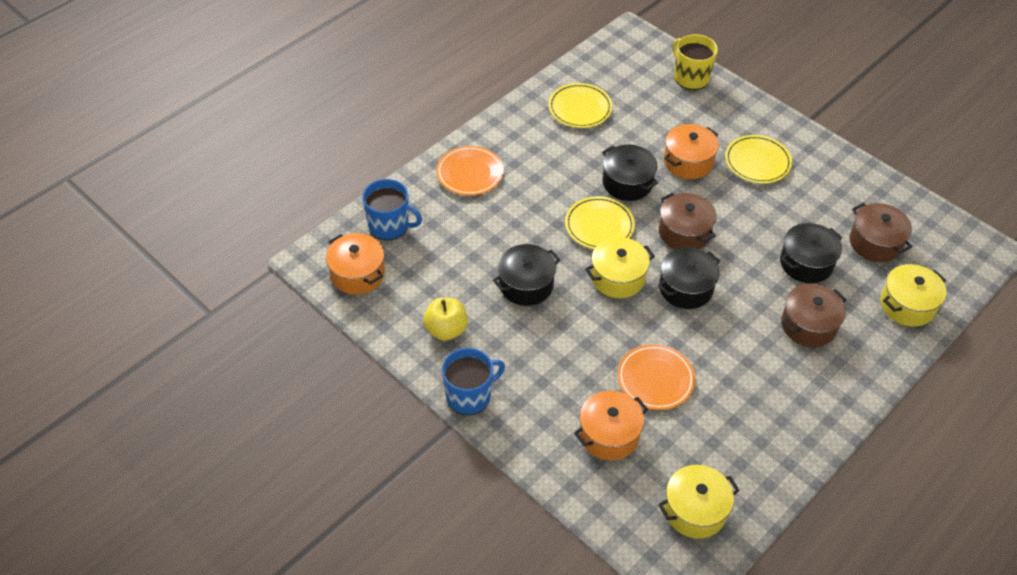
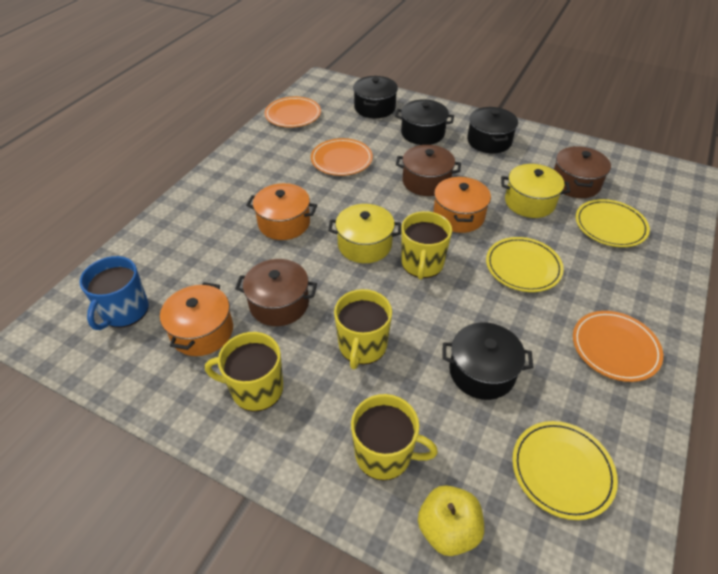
blue mug: [362,179,422,240] [442,348,505,415] = 2 -> [79,256,149,330] = 1
orange plate: [436,146,504,196] [617,344,695,410] = 2 -> [265,97,321,128] [311,138,373,176] [573,311,663,382] = 3
yellow mug: [673,34,718,90] = 1 -> [205,332,283,412] [334,289,392,369] [351,394,438,480] [401,211,452,280] = 4
yellow pot: [585,237,655,298] [658,465,740,539] [880,264,947,327] = 3 -> [328,204,401,263] [501,164,570,218] = 2

